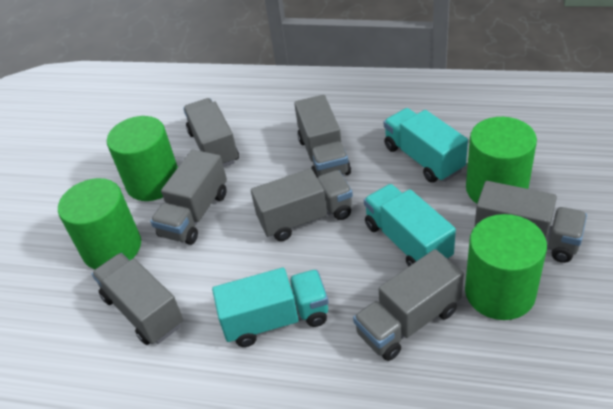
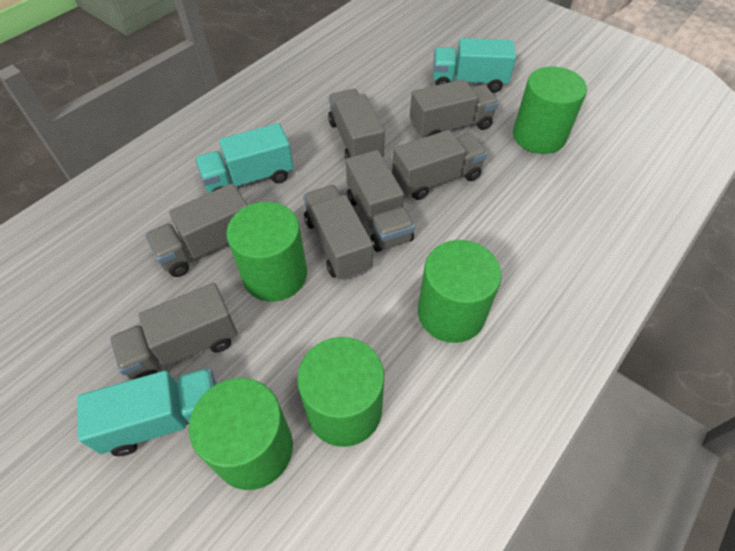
green cylinder: [58,178,141,269] [107,116,178,201] [465,214,547,320] [466,117,537,204] = 4 -> [189,378,293,490] [226,202,307,302] [297,337,384,447] [418,240,502,343] [513,66,587,154] = 5

